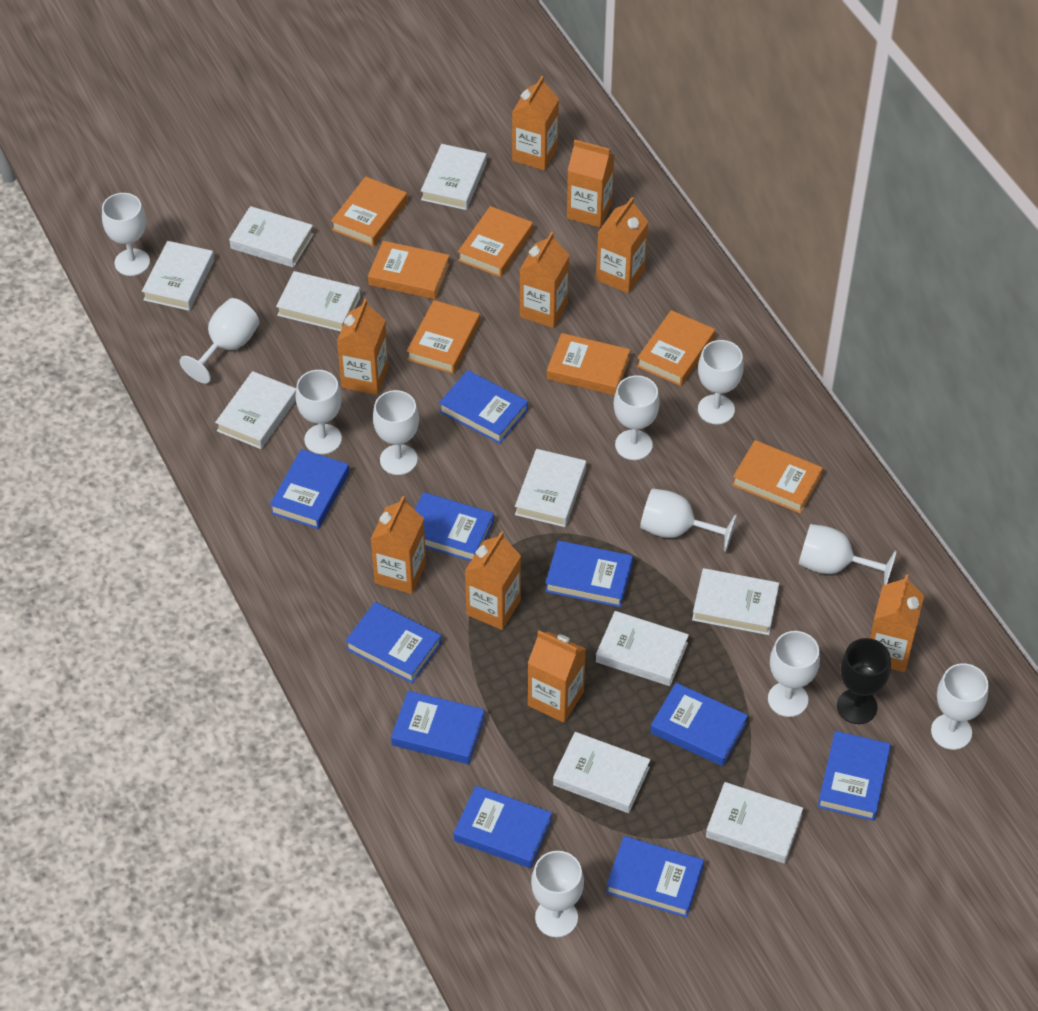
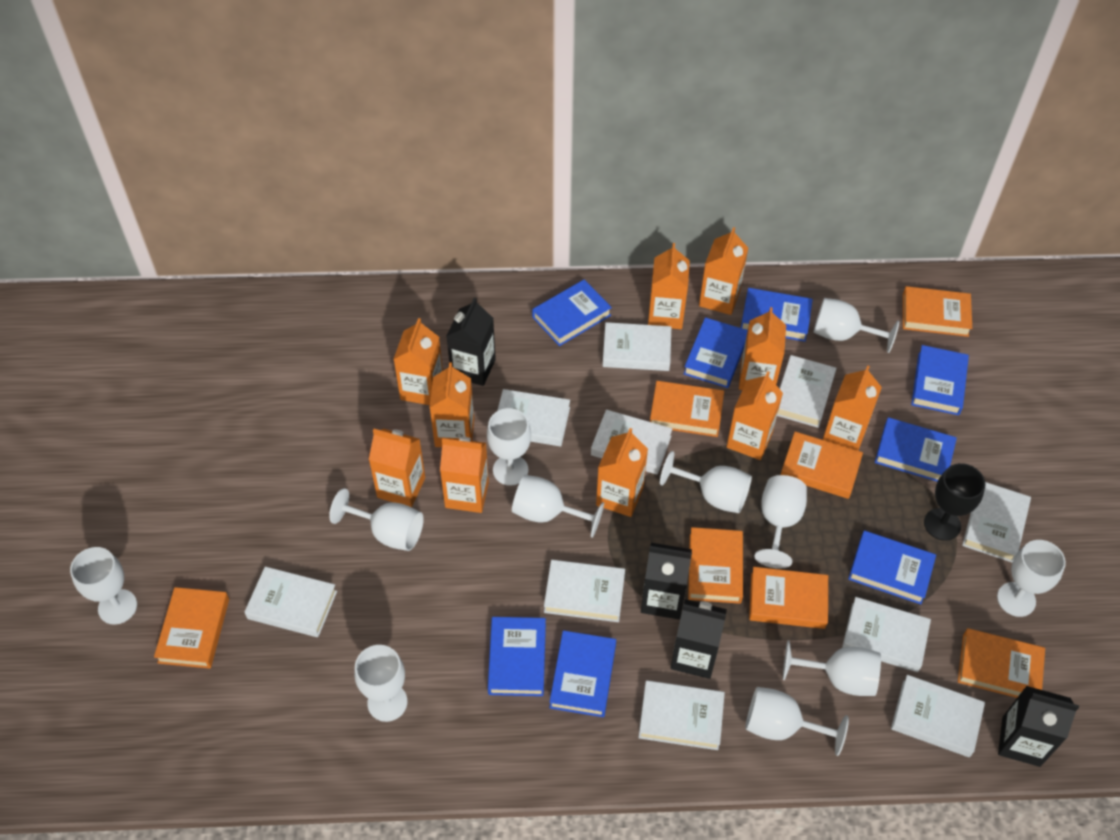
black carton: none = 0 -> [446,297,496,386] [641,543,692,619] [671,599,727,679] [998,686,1079,767] = 4
blue book: [270,449,349,529] [345,602,442,683] [391,691,485,764] [415,492,494,561] [439,370,528,444] [454,786,552,868] [545,540,633,607] [606,836,704,918] [650,683,748,766] [818,731,891,821] = 10 -> [488,617,546,696] [532,280,612,346] [549,630,616,717] [684,317,748,388] [741,288,813,342] [848,531,936,604] [875,417,957,482] [911,345,969,415] = 8
orange carton: [337,299,389,395] [371,496,426,594] [465,531,521,630] [512,76,559,171] [520,232,569,328] [528,631,586,723] [567,140,614,227] [596,197,648,293] [870,574,924,672] = 9 -> [369,429,425,507] [393,318,443,405] [429,362,474,447] [440,437,489,513] [596,428,648,517] [648,243,690,329] [699,227,748,315] [727,371,783,460] [739,307,786,390] [823,365,882,451] = 10

